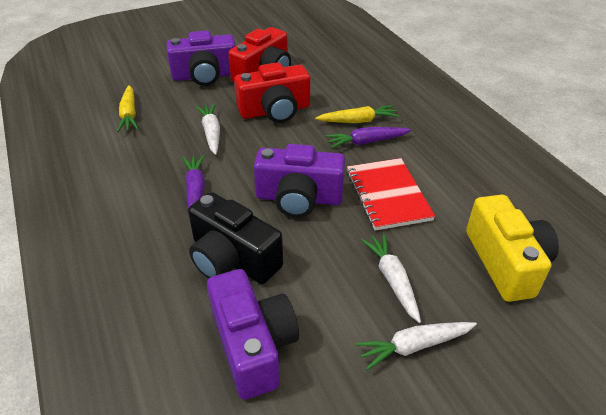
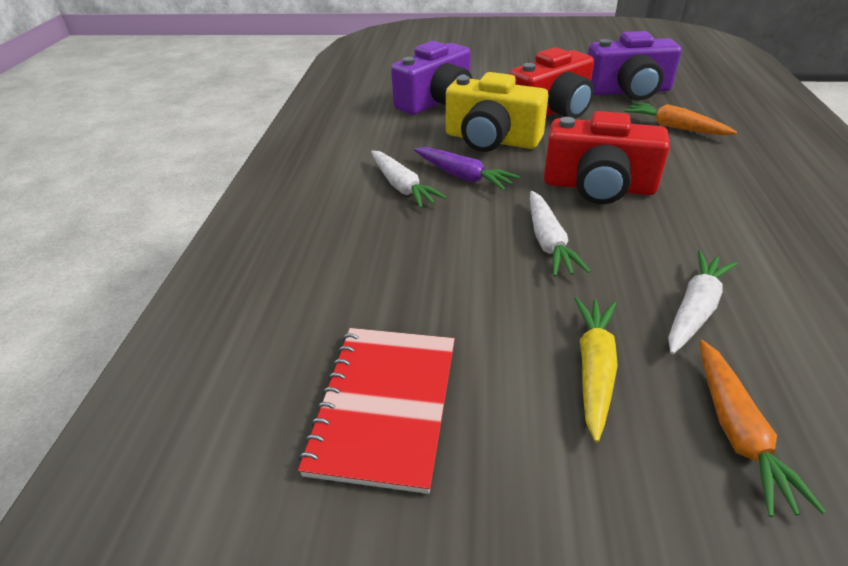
black camera: [188,192,283,284] = 1 -> none = 0
orange carrot: none = 0 -> [624,102,737,135] [699,340,826,517] = 2
purple camera: [167,31,236,86] [207,269,299,400] [254,144,345,217] = 3 -> [391,41,472,115] [588,31,682,100] = 2
purple carrot: [182,155,205,208] [325,127,411,149] = 2 -> [414,147,520,191] = 1
yellow carrot: [117,85,139,132] [315,105,399,123] = 2 -> [574,297,618,442] = 1

